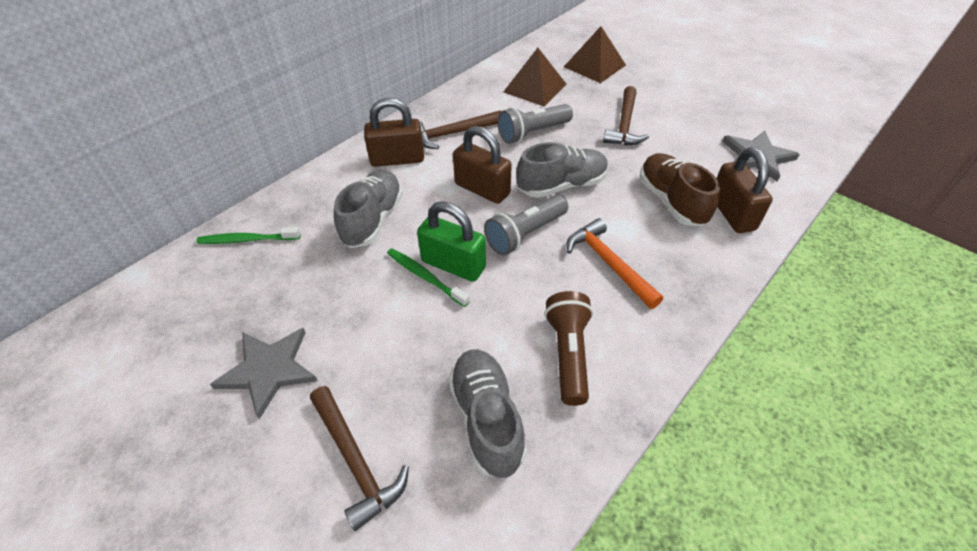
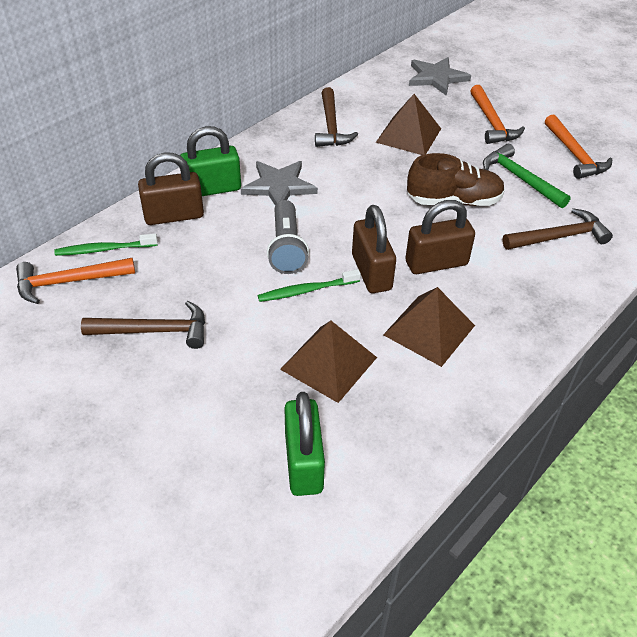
brown flashlight: [544,291,593,406] = 1 -> none = 0
brown pyramid: [503,48,567,106] [564,26,626,83] = 2 -> [280,321,377,403] [375,94,441,155] [383,287,475,367] = 3
green hammer: none = 0 -> [483,144,571,208] = 1
green padlock: [417,201,486,282] = 1 -> [180,126,241,196] [284,392,325,496] = 2
grey flashlight: [484,195,568,256] [498,104,573,144] = 2 -> [267,200,309,274] = 1
grey shoe: [334,170,403,248] [448,349,526,478] [516,142,608,198] = 3 -> none = 0
orange hammer: [566,218,663,309] = 1 -> [16,258,135,304] [470,85,525,144] [545,114,612,179] = 3

